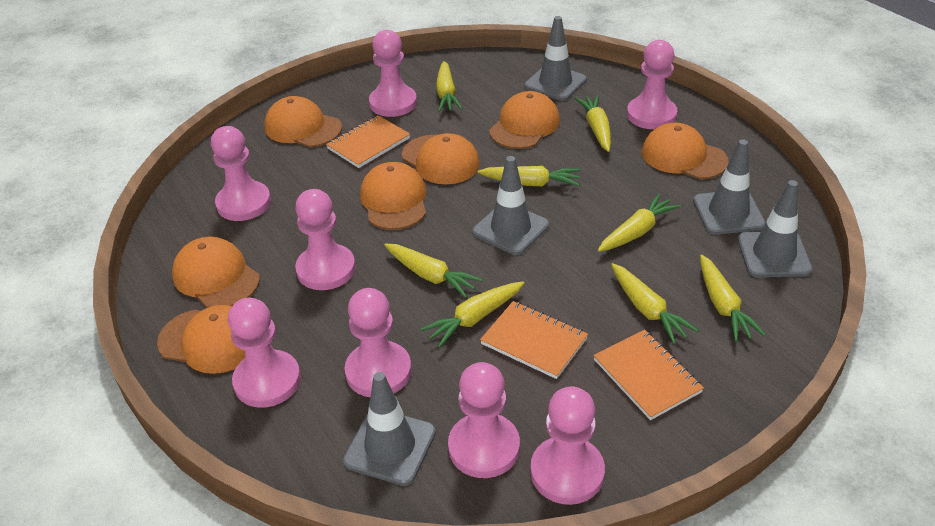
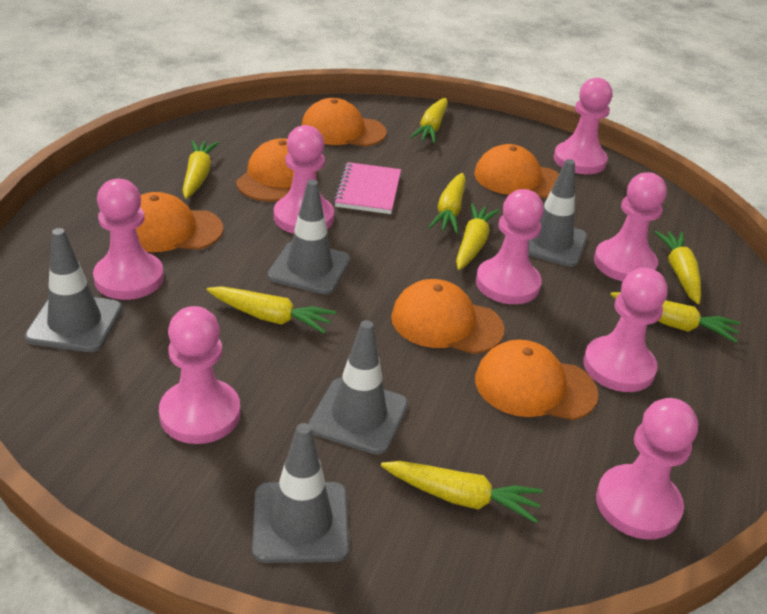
orange cap: [157,305,245,374] [172,237,260,308] [264,96,342,147] [360,162,426,230] [402,133,480,184] [489,91,560,149] [642,123,728,179] = 7 -> [136,192,223,252] [236,138,317,202] [301,98,386,146] [391,279,505,354] [474,144,559,198] [475,340,598,420] = 6
orange notebook: [326,115,410,168] [480,301,588,379] [593,330,704,420] = 3 -> none = 0
pink notebook: none = 0 -> [333,162,401,214] = 1

